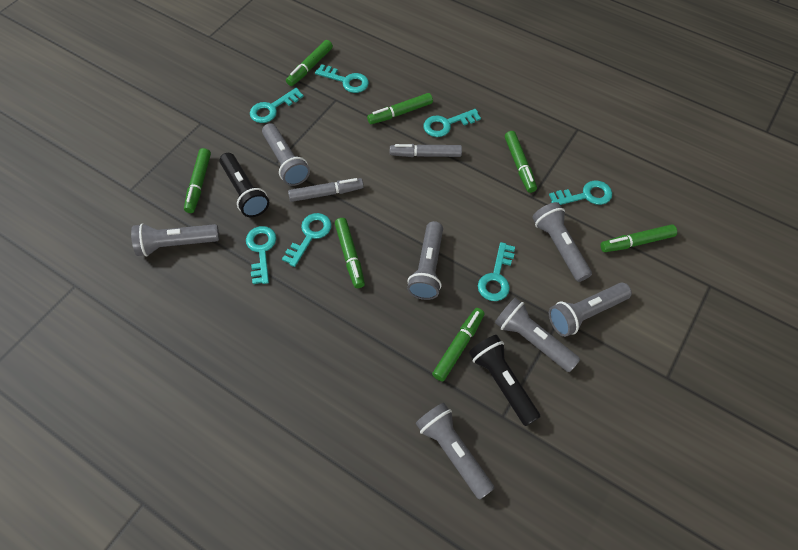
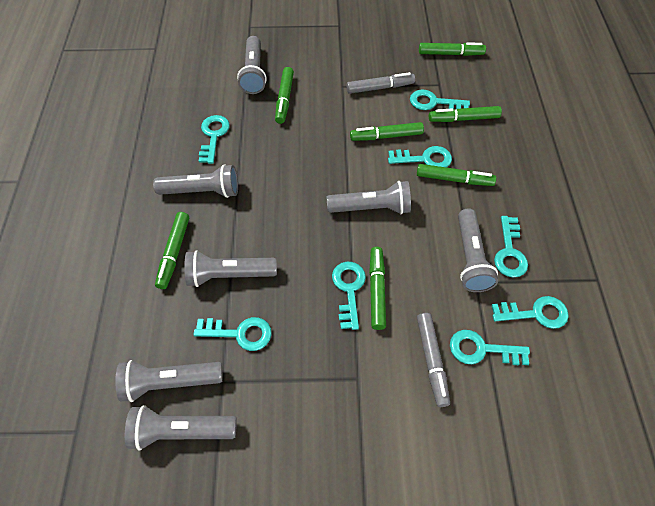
black flashlight: [220,153,269,217] [469,335,541,426] = 2 -> none = 0
turquoise key: [246,226,276,284] [250,88,304,123] [282,213,332,267] [315,64,369,93] [423,109,481,137] [478,242,515,301] [549,180,612,205] = 7 -> [193,317,272,351] [199,115,230,164] [332,262,366,330] [388,146,452,167] [410,89,470,110] [450,330,530,365] [491,296,569,329] [494,216,528,277] = 8

